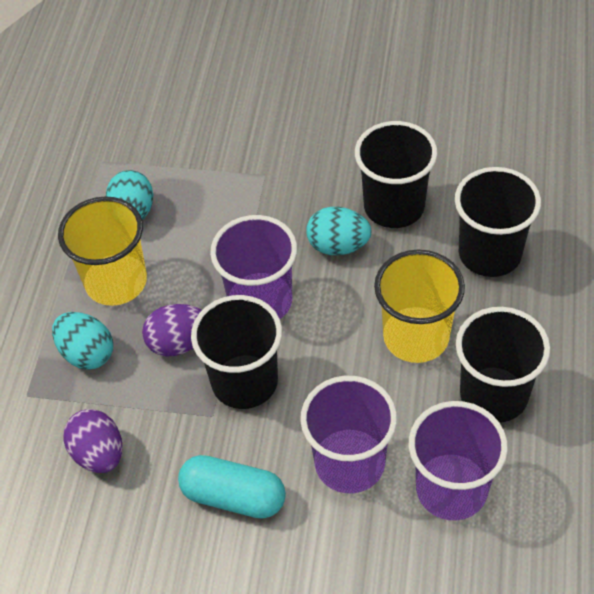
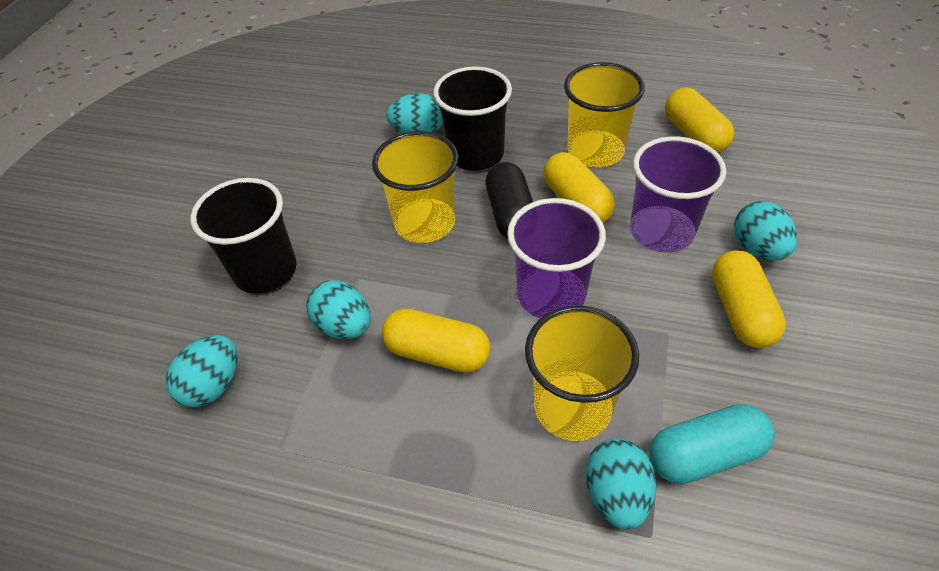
black capsule: none = 0 -> [485,162,533,239] = 1
black cup: [191,295,282,409] [355,121,437,228] [455,167,541,277] [456,307,550,423] = 4 -> [190,178,297,294] [433,66,512,171] = 2
purple cup: [210,215,297,319] [300,376,397,493] [409,401,508,521] = 3 -> [507,198,606,318] [630,136,726,253] = 2
purple egg: [63,409,122,473] [142,304,202,356] = 2 -> none = 0
turquoise egg: [52,312,113,370] [106,170,153,220] [306,207,372,255] = 3 -> [166,335,238,408] [306,280,371,339] [386,93,443,133] [586,438,656,530] [734,201,797,261] = 5
yellow capsule: none = 0 -> [382,309,490,373] [543,152,615,223] [665,87,734,153] [712,250,786,348] = 4
yellow cup: [58,196,147,306] [374,250,465,363] = 2 -> [372,131,459,243] [525,305,639,441] [564,62,645,167] = 3

